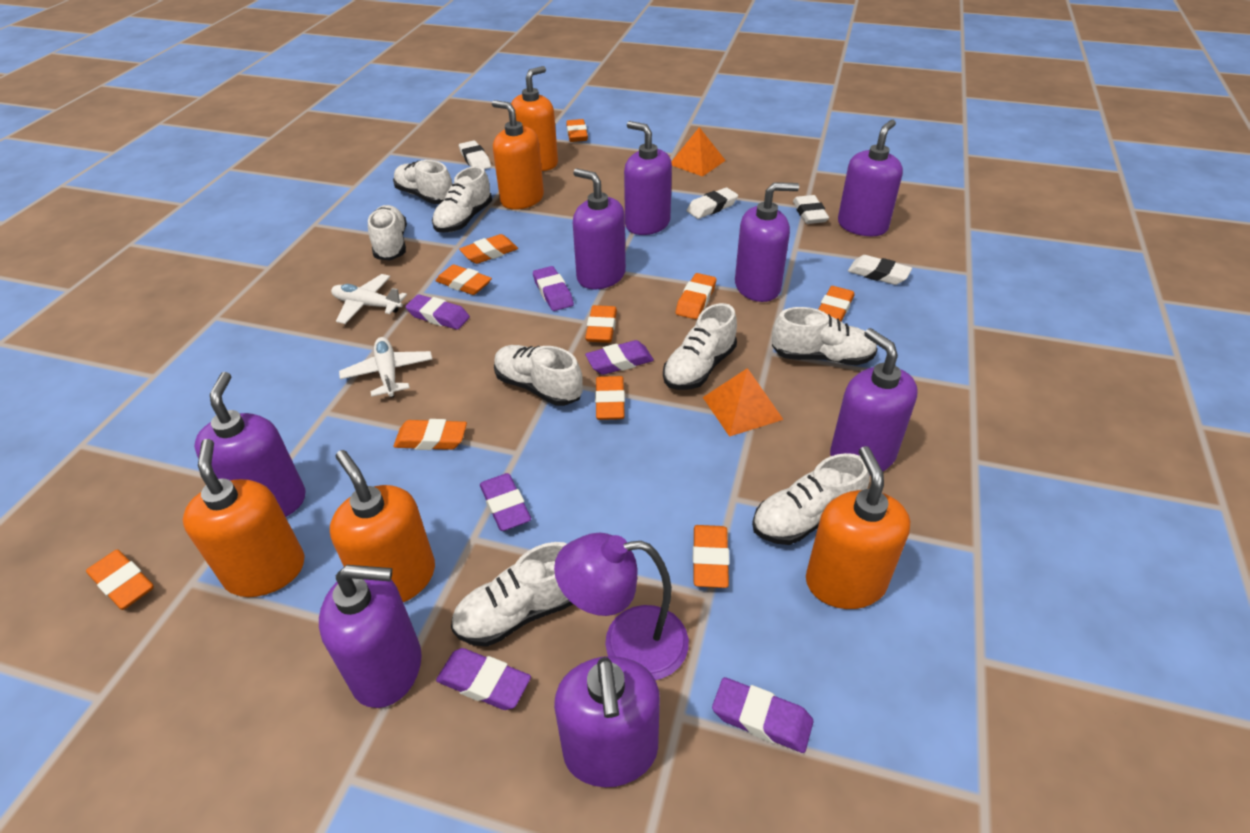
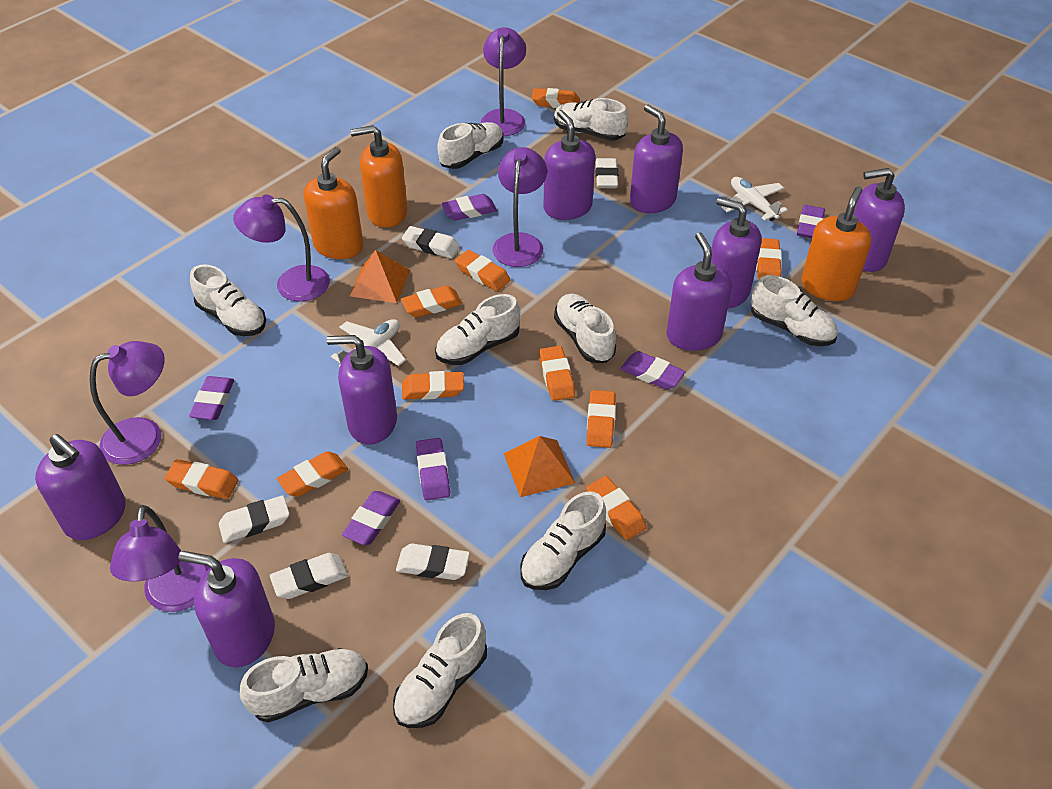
orange soap dispenser: [183,439,304,597] [330,450,435,603] [492,100,544,210] [511,66,558,171] [806,446,910,609] = 5 -> [304,147,363,259] [350,125,408,228] [801,187,872,301] = 3
purple lamp: [554,533,689,680] = 1 -> [90,341,165,465] [110,505,210,612] [233,194,330,302] [481,27,526,136] [493,147,547,267] = 5
white eraser: [459,140,491,169] [687,188,738,219] [793,195,829,224] [848,255,912,285] = 4 -> [219,495,290,543] [270,553,348,599] [396,543,470,580] [402,226,460,258] [595,158,618,188] = 5
white shoe: [368,205,407,260] [393,160,452,204] [432,166,492,232] [451,542,573,647] [494,345,583,406] [663,303,737,390] [752,453,870,545] [772,307,878,365] = 8 -> [190,264,266,336] [240,648,368,722] [393,613,487,728] [435,294,520,365] [437,122,503,169] [520,492,606,590] [554,98,628,141] [554,294,616,363] [751,275,838,346] = 9

